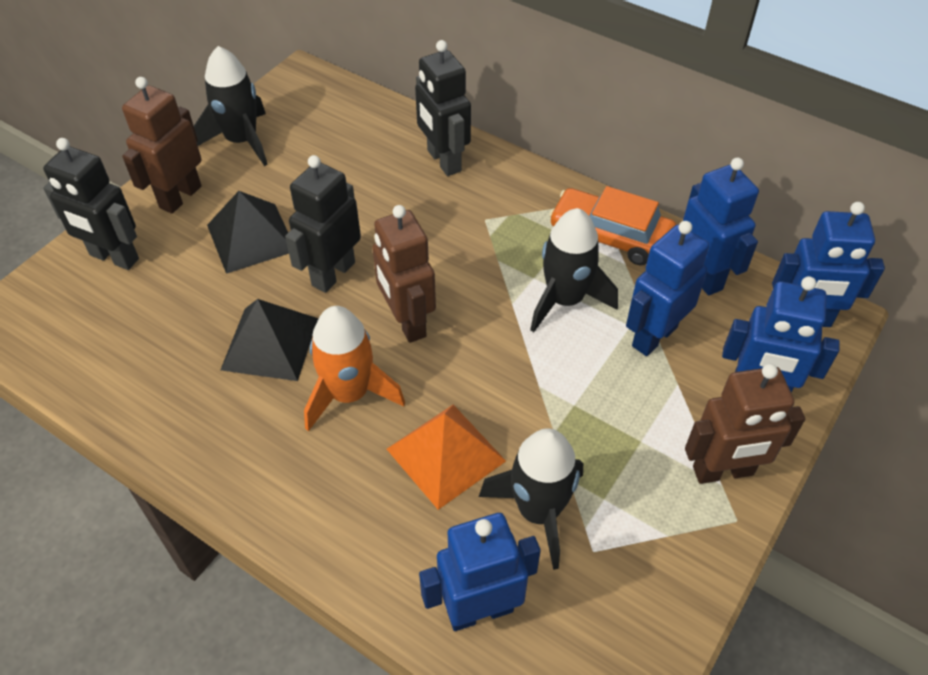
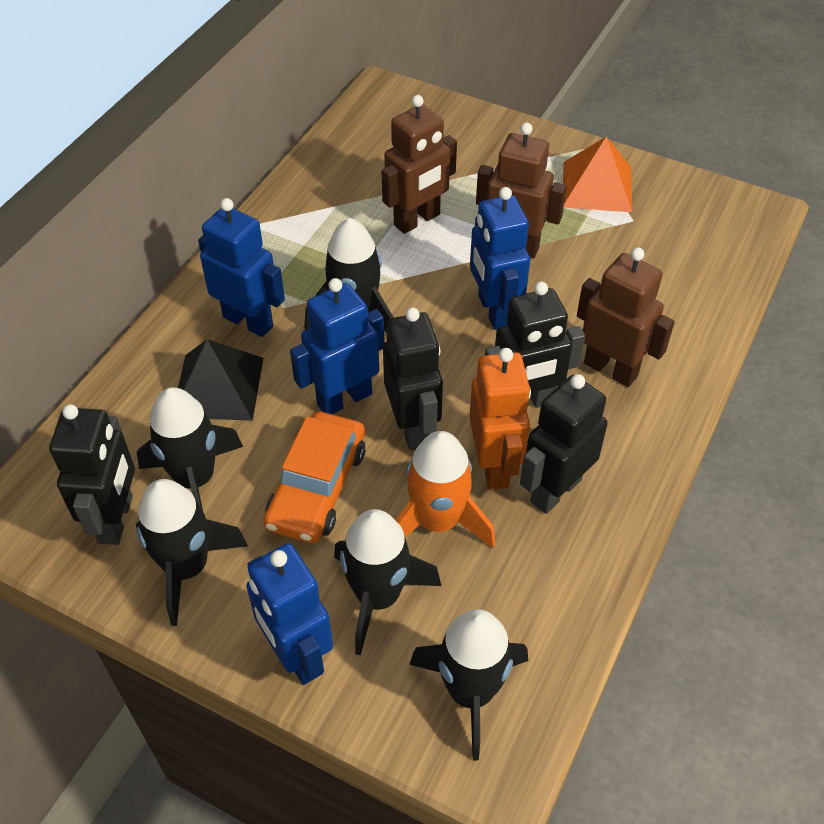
black pyramid: [207,191,289,274] [221,299,319,381] = 2 -> [178,339,263,421] = 1
black robot: [43,138,139,270] [285,155,361,293] [415,40,471,176] = 3 -> [49,404,135,545] [383,308,443,450] [485,282,585,408] [520,374,608,514] = 4
black rocket: [194,46,268,166] [479,428,583,570] [530,208,618,332] = 3 -> [136,479,248,626] [137,387,243,511] [304,218,394,333] [334,509,441,655] [409,609,528,760] = 5
blue robot: [419,513,541,631] [626,221,709,356] [683,158,759,295] [722,276,840,393] [772,202,885,327] = 5 -> [198,198,285,337] [246,543,333,685] [290,278,385,414] [470,187,530,330] = 4
orange robot: none = 0 -> [469,348,531,490] = 1

